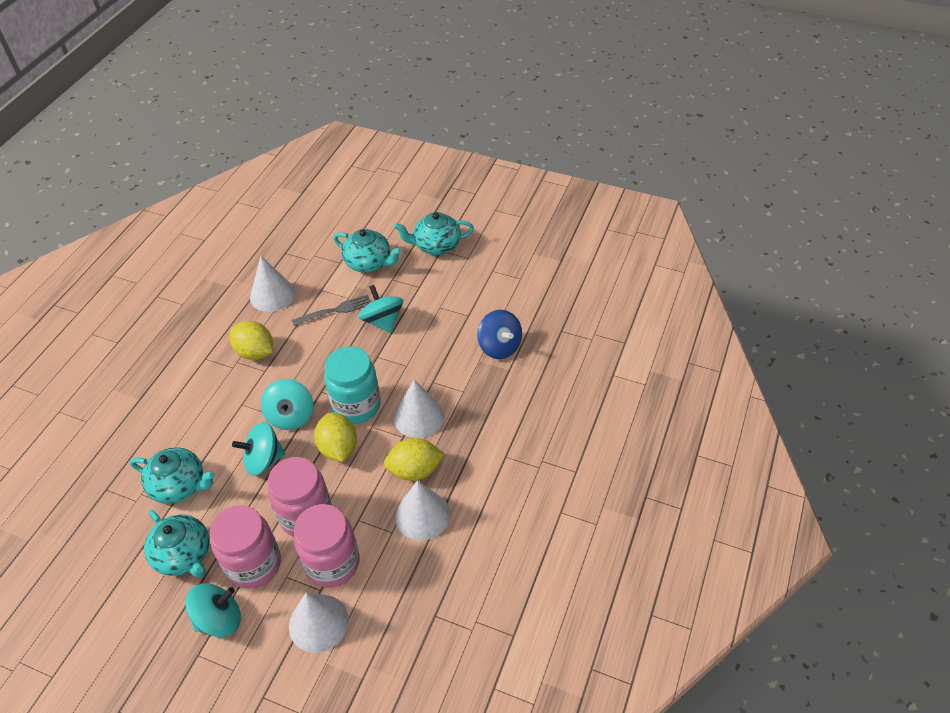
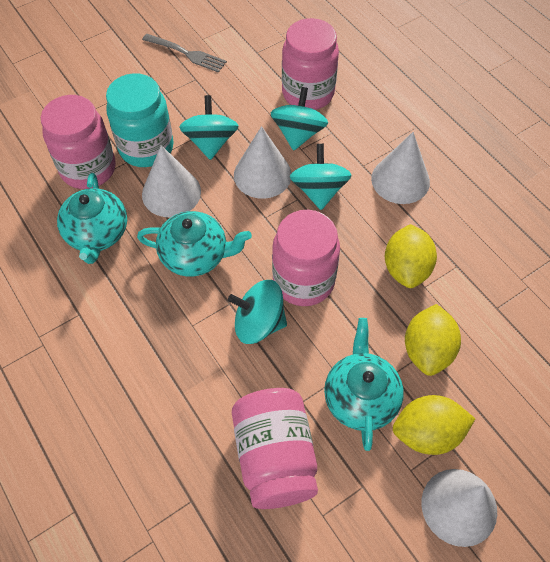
blue spinning top: [477,310,522,359] = 1 -> none = 0
pink jar: [210,505,281,589] [268,457,332,537] [294,504,360,588] = 3 -> [41,95,116,189] [232,388,318,509] [272,210,340,306] [282,18,339,110] = 4
turquoise teapot: [130,447,215,504] [144,510,209,578] [334,229,402,272] [394,212,474,255] = 4 -> [57,173,127,264] [137,211,252,277] [324,318,404,451] = 3

